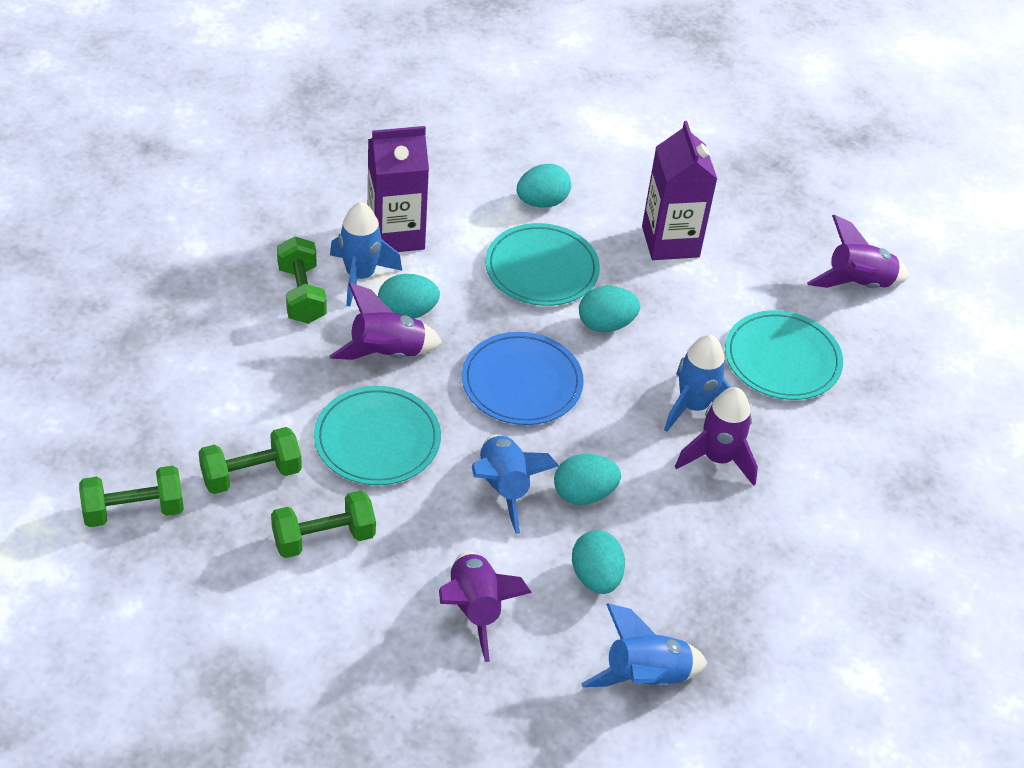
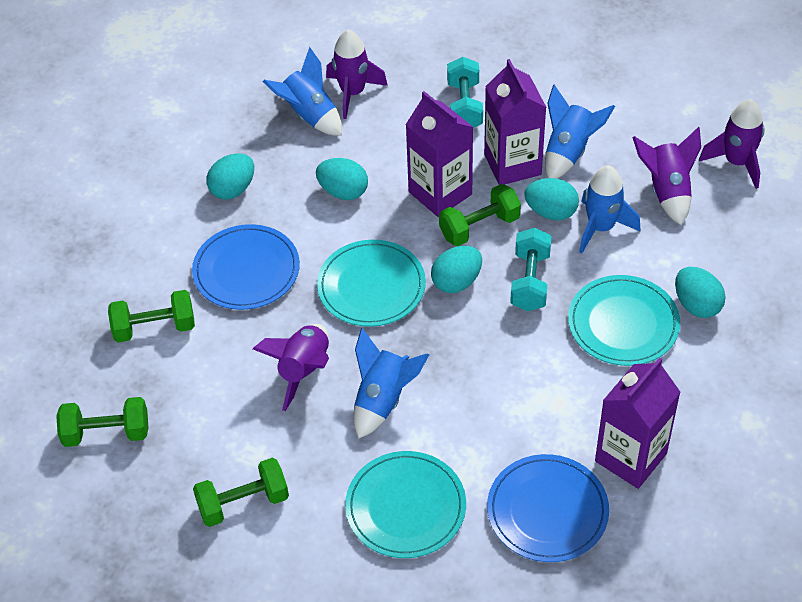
blue plate: [462,332,584,425] = 1 -> [192,224,300,310] [487,454,609,562] = 2
purple carton: [368,126,429,252] [642,121,717,260] = 2 -> [406,91,473,217] [484,59,546,185] [595,357,680,489] = 3
turquoise dumbbell: none = 0 -> [447,57,483,128] [510,228,551,311] = 2

